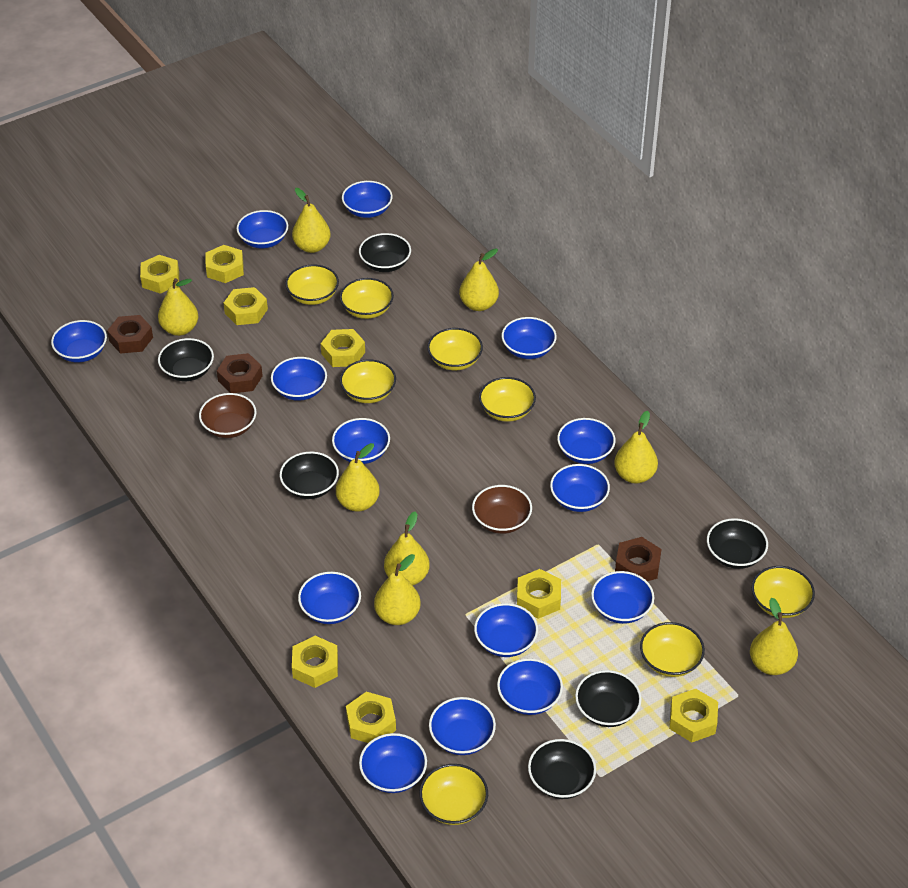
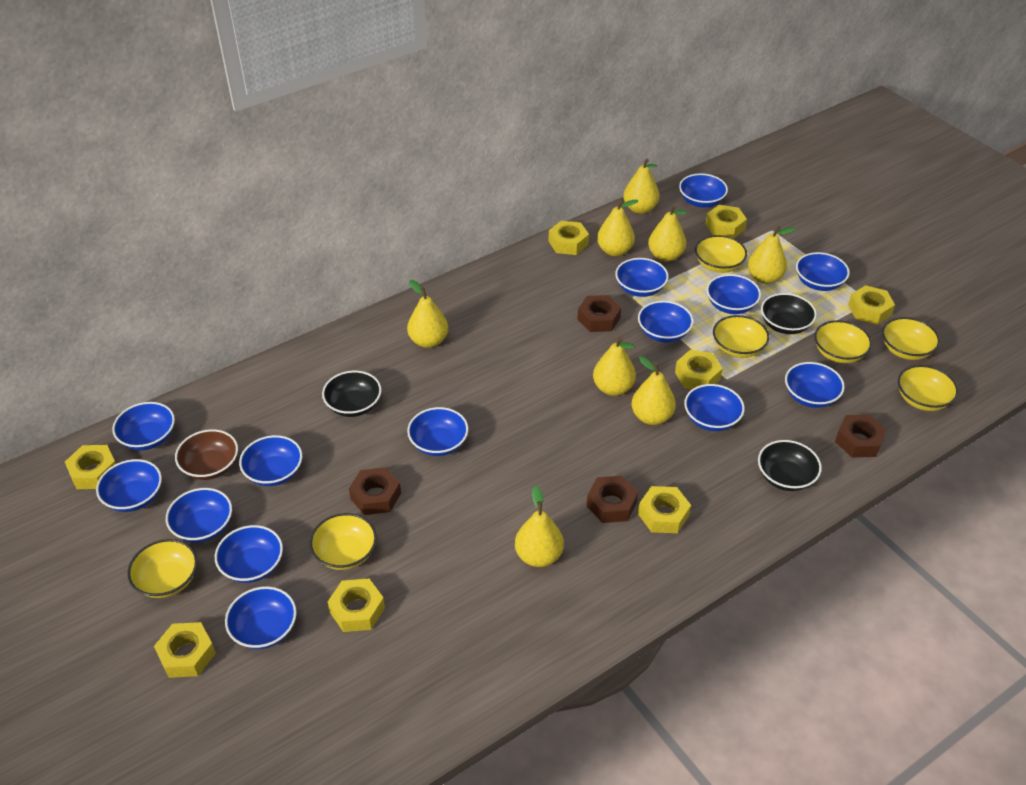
black bowl: [158,338,214,381] [280,452,339,499] [359,233,411,272] [528,739,596,799] [575,670,642,727] [707,518,768,569] = 6 -> [322,371,381,417] [758,440,822,491] [761,293,817,334] = 3
brown bowl: [199,393,256,438] [472,485,532,534] = 2 -> [175,429,238,480] = 1
brown nut: [107,315,153,354] [217,353,263,393] [615,537,662,581] = 3 -> [349,467,401,515] [577,295,621,332] [587,476,638,523] [835,415,887,457] = 4
yellow bowl: [285,265,339,305] [340,278,394,319] [340,359,396,403] [419,764,488,825] [427,328,483,370] [479,377,536,422] [640,622,705,677] [752,566,815,618] = 8 -> [127,539,197,598] [310,513,377,570] [695,235,747,273] [713,315,769,358] [814,320,872,363] [882,317,940,360] [898,365,958,411] = 7

